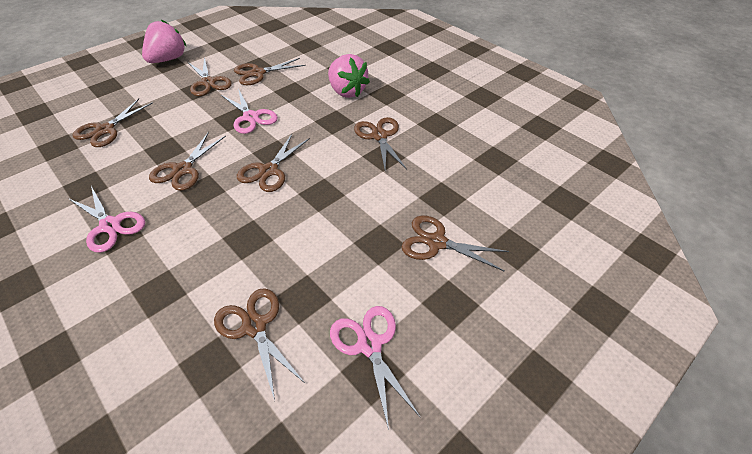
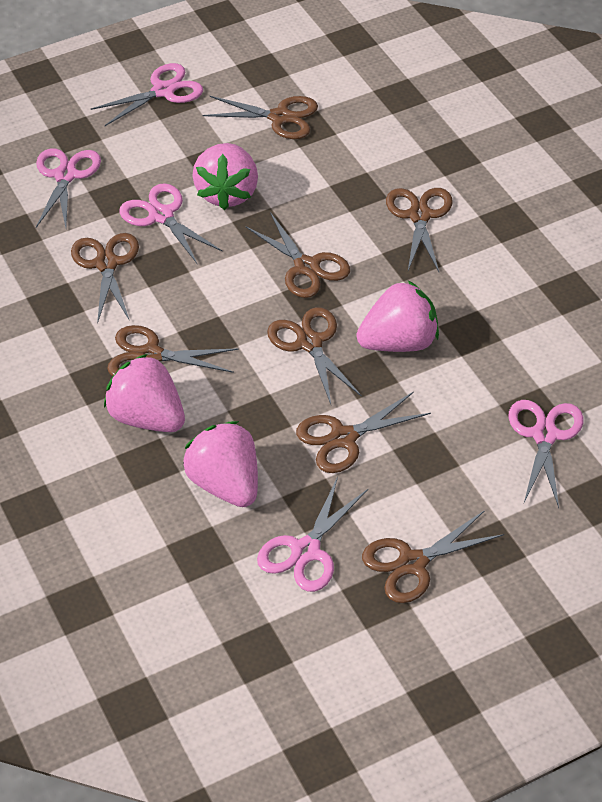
pink scissors: [68,186,145,253] [221,89,278,134] [330,306,421,430] = 3 -> [36,148,101,227] [91,63,203,126] [119,183,222,265] [257,477,368,592] [508,400,584,508] = 5
pink strawberry: [142,20,186,63] [328,54,370,98] = 2 -> [104,354,185,432] [183,421,258,507] [192,143,258,210] [356,281,439,352] = 4

